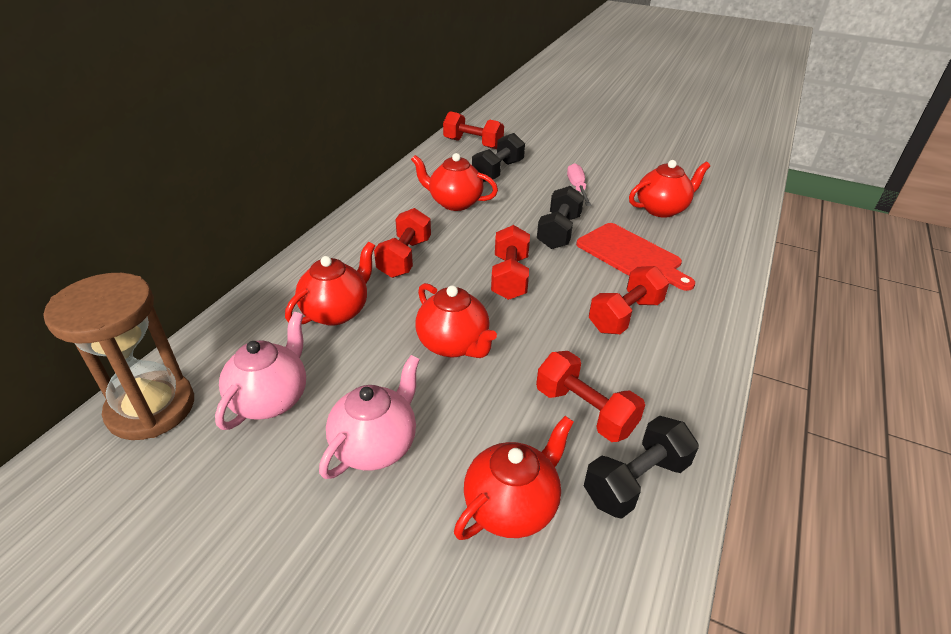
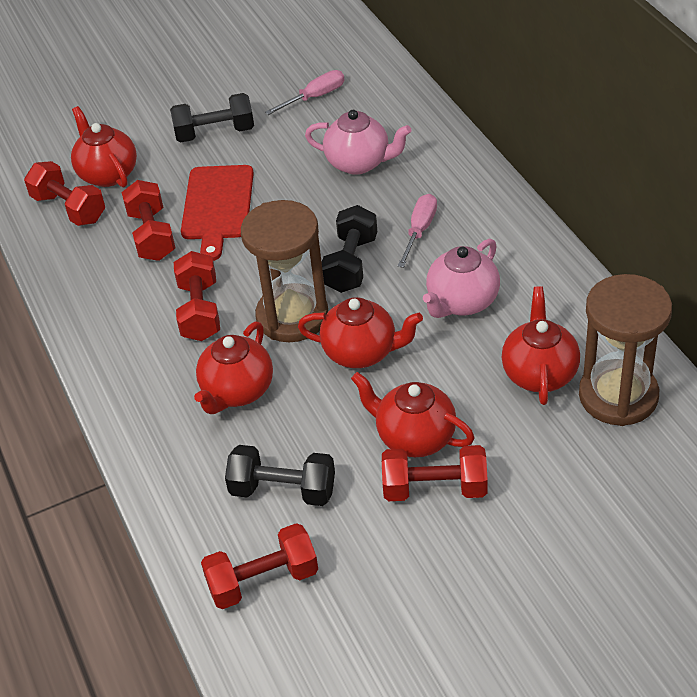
brown hourglass: [43,273,194,440] = 1 -> [241,200,328,342] [579,274,672,426] = 2
pink screwdriver: [567,163,591,206] = 1 -> [265,70,344,115] [397,194,437,268] = 2

